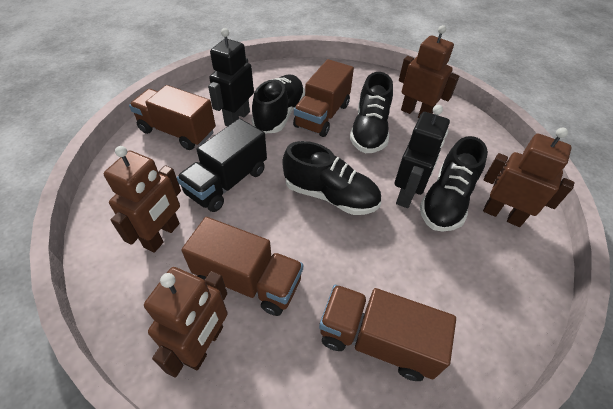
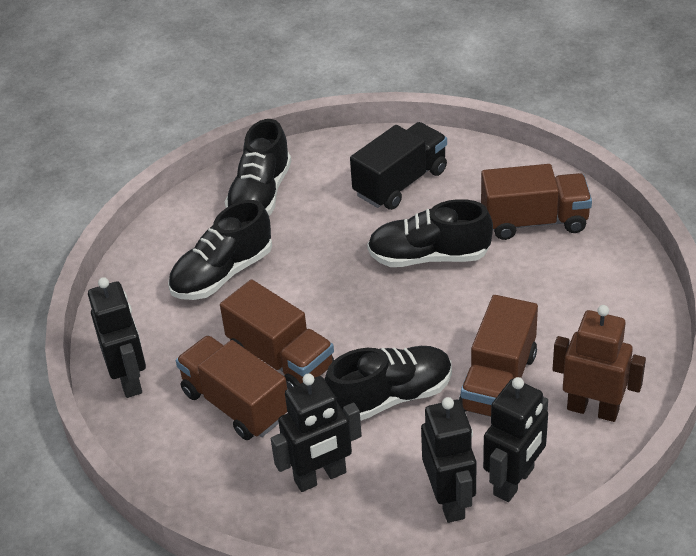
black robot: [208,28,254,126] [395,105,450,208] = 2 -> [88,277,146,398] [271,374,362,492] [421,397,476,523] [483,377,548,502] = 4
brown robot: [104,146,181,253] [144,267,228,377] [399,25,459,118] [483,128,574,227] = 4 -> [552,305,646,422] = 1

